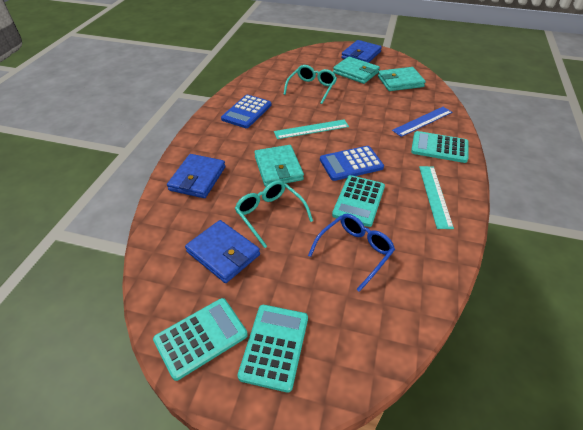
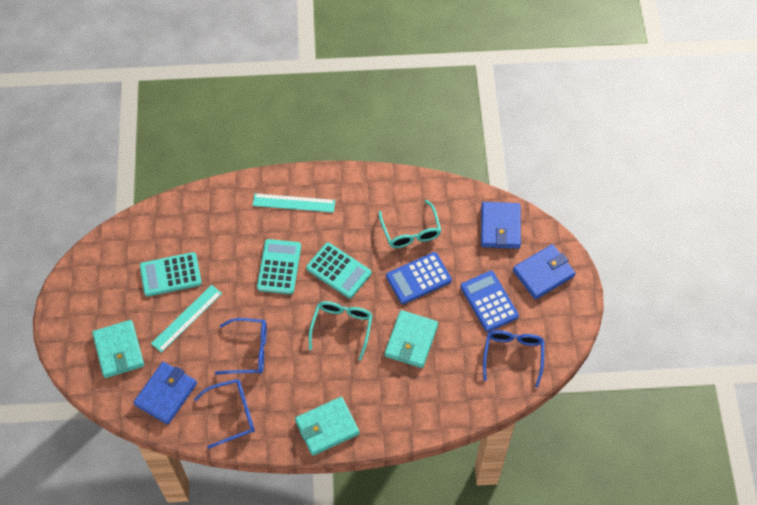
blue glasses: [308,214,395,292] = 1 -> [194,379,255,449] [215,318,267,375] [483,330,544,388] = 3
blue ruler: [392,107,452,137] = 1 -> none = 0
turquoise calculator: [153,298,248,381] [237,305,308,393] [332,175,385,227] [411,131,469,163] = 4 -> [140,252,202,296] [257,239,301,294] [306,242,371,299] = 3

